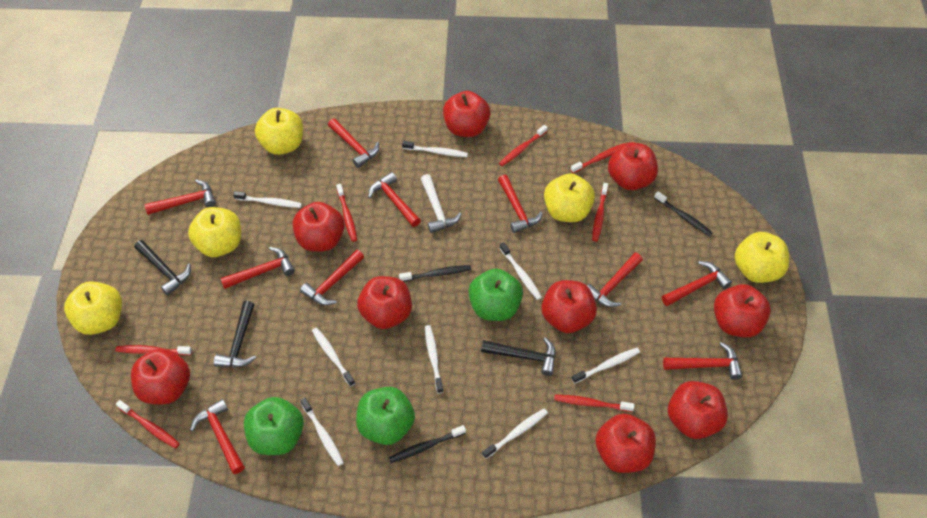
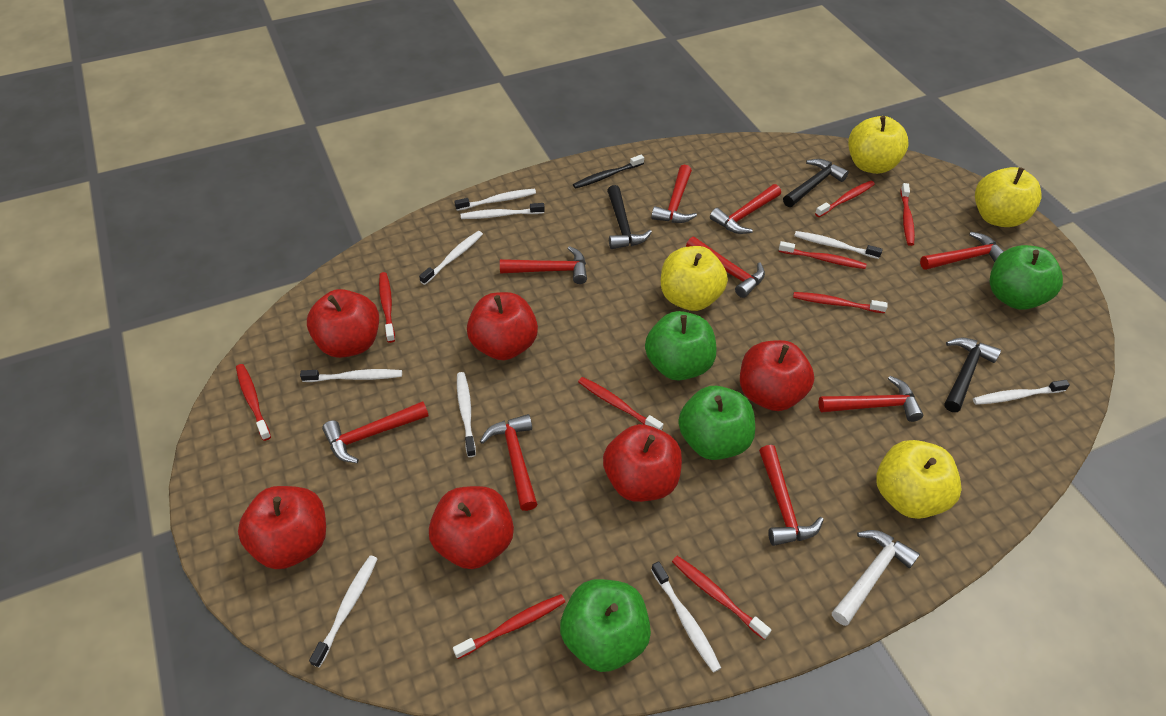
black toothbrush: [389,425,466,463] [399,265,471,282] [654,191,713,236] = 3 -> [573,155,644,189] = 1
green apple: [244,397,304,455] [356,387,415,445] [469,268,523,321] = 3 -> [560,579,651,672] [645,311,716,381] [678,386,755,460] [990,245,1063,310] = 4
red apple: [131,348,190,404] [293,202,345,252] [357,276,412,329] [443,91,491,137] [542,280,597,333] [596,413,656,473] [608,142,658,190] [668,381,728,439] [714,284,771,338] = 9 -> [238,486,326,569] [307,289,379,358] [429,486,514,569] [467,292,538,360] [603,424,682,502] [740,340,814,411] = 6
red hammer: [145,179,216,215] [190,399,245,474] [220,247,295,289] [300,250,364,305] [328,118,379,168] [368,172,421,227] [498,174,543,233] [587,253,643,307] [662,261,732,306] [663,342,742,380] = 10 -> [322,401,429,463] [480,414,537,511] [500,246,587,284] [651,165,697,223] [686,237,765,298] [710,184,781,234] [759,445,824,546] [819,376,923,422] [920,232,1004,270] = 9
red toothbrush: [115,345,192,355] [116,400,180,448] [336,184,357,242] [499,125,548,166] [554,395,634,412] [571,143,625,173] [592,183,608,241] = 7 -> [236,364,271,441] [379,272,395,343] [453,594,565,659] [578,377,663,431] [672,556,771,640] [779,241,867,269] [793,292,888,313] [815,181,875,217] [900,183,915,246] = 9
white toothbrush: [233,191,302,208] [300,398,344,466] [312,328,355,387] [402,141,468,157] [425,325,443,394] [482,409,548,459] [500,242,542,300] [572,348,640,384] = 8 -> [300,369,402,382] [309,555,377,668] [419,231,483,285] [454,189,536,211] [457,372,476,457] [461,203,545,219] [651,562,721,673] [794,231,883,259] [973,380,1070,405] = 9
yellow apple: [64,281,122,335] [188,207,241,257] [255,108,303,155] [544,173,595,222] [735,232,789,283] = 5 -> [661,246,728,311] [848,116,909,174] [876,440,962,519] [975,167,1042,227] = 4

